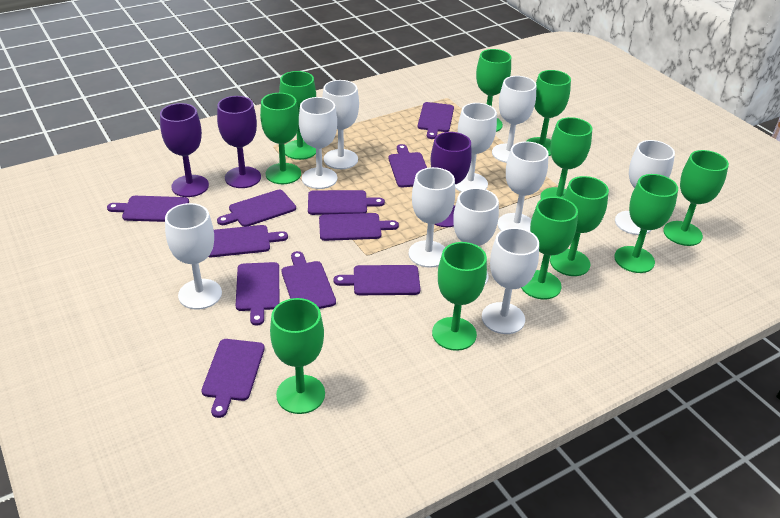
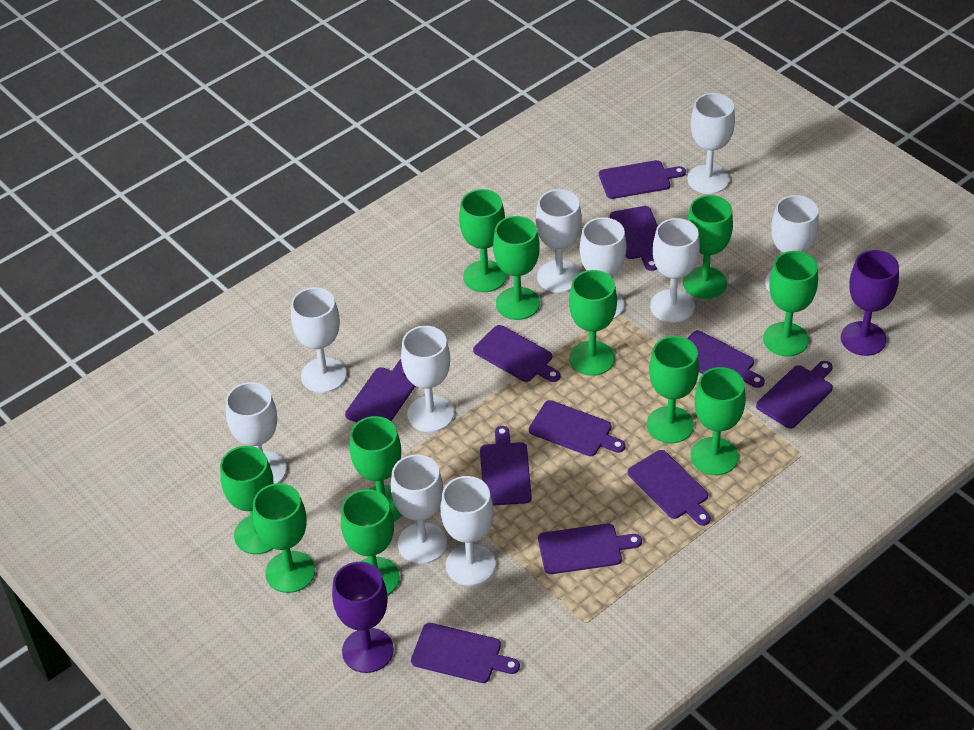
purple goblet: [160,103,209,197] [217,96,261,188] [431,132,472,227] = 3 -> [332,562,394,673] [841,250,899,356] = 2

